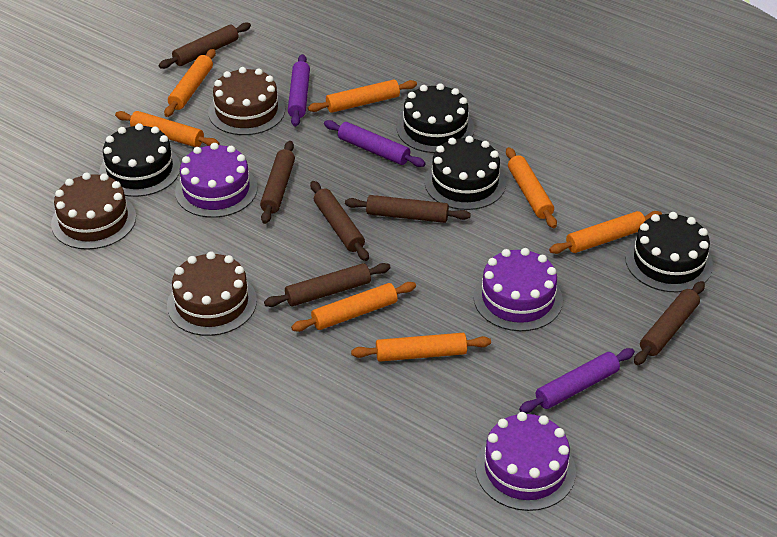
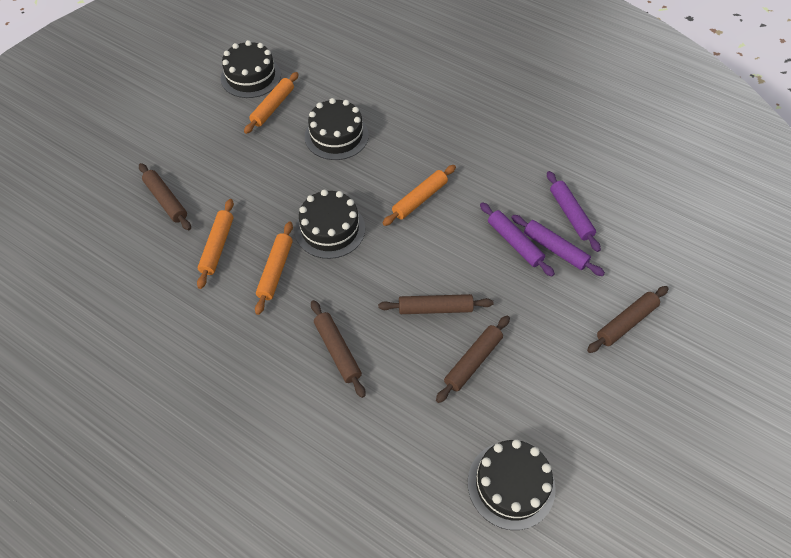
brown cake: [51,172,136,250] [167,251,257,336] [208,67,285,135] = 3 -> none = 0
brown rolling pin: [159,22,251,69] [260,141,295,224] [264,263,391,307] [310,181,369,261] [345,195,471,223] [634,281,705,365] = 6 -> [139,163,191,230] [311,300,366,398] [378,294,494,314] [436,315,510,403] [587,286,669,353] = 5
orange rolling pin: [115,111,220,147] [164,49,216,117] [291,282,416,332] [308,80,417,113] [351,333,491,362] [506,147,557,228] [549,211,662,254] = 7 -> [197,199,234,289] [244,72,299,134] [255,222,293,315] [383,165,456,226] = 4
purple cake: [175,143,257,218] [473,248,563,331] [475,412,576,511] = 3 -> none = 0

